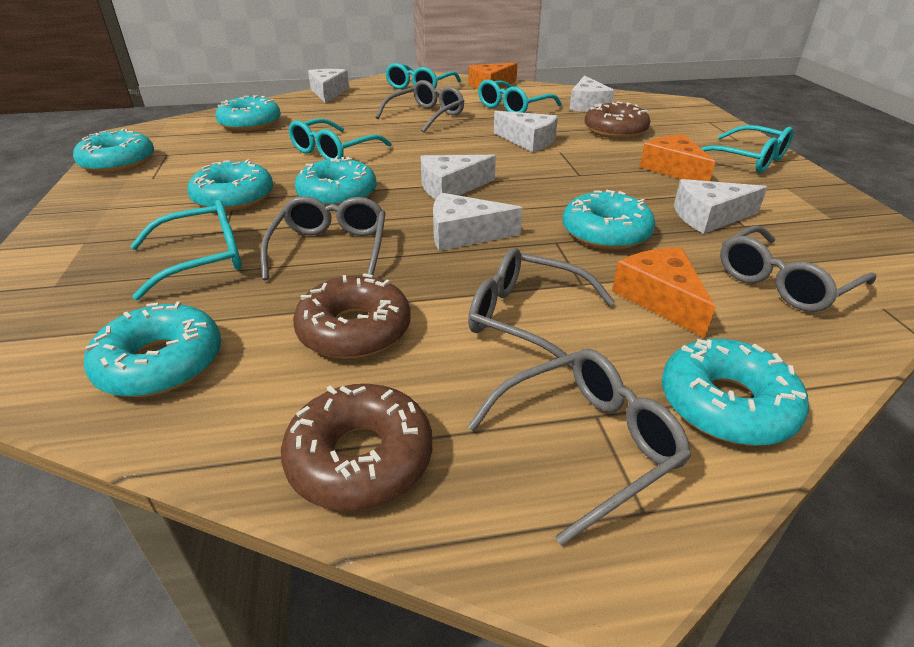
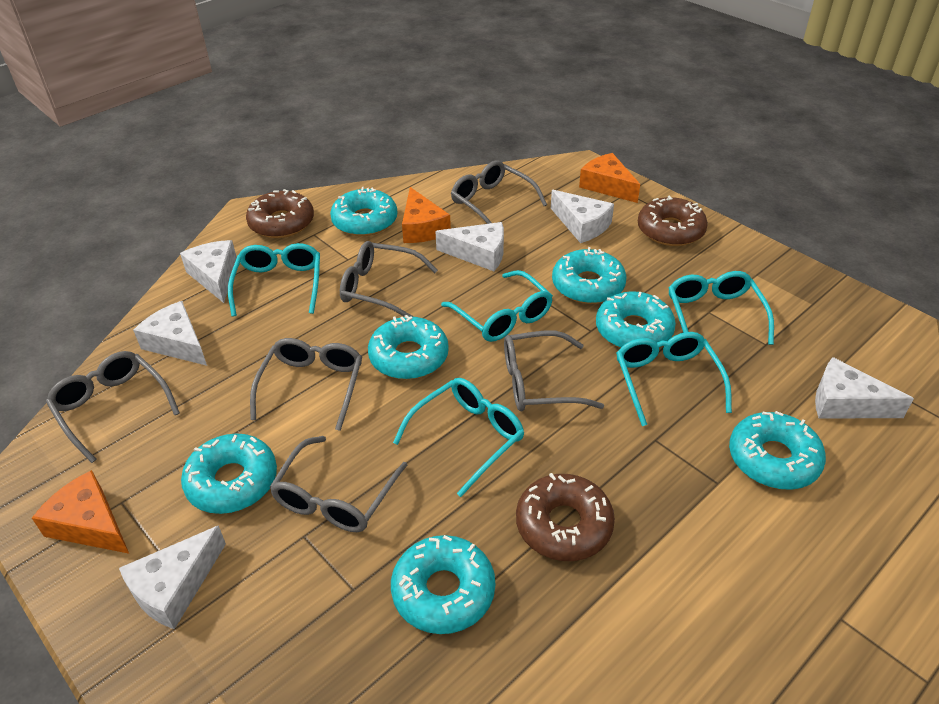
grey glasses: [260,196,386,280] [375,80,464,133] [467,349,691,546] [468,248,615,369] [720,225,876,312] = 5 -> [46,351,180,463] [250,338,362,431] [269,436,408,532] [340,241,438,317] [451,160,547,224] [504,330,604,411] = 6

